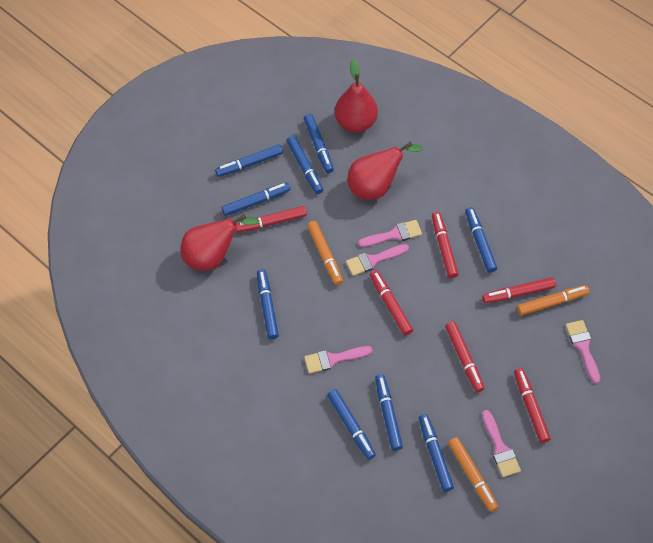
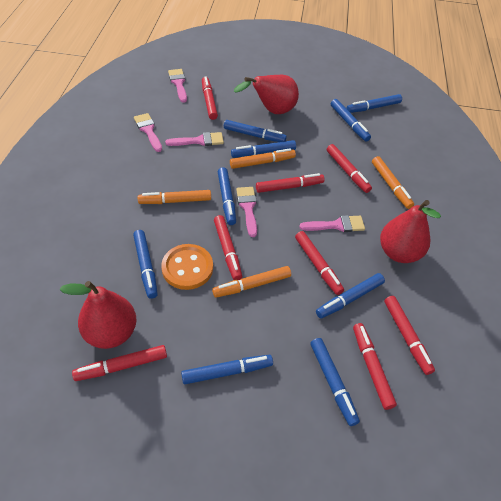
orange button: none = 0 -> [161,244,213,290] = 1
orange marker: [307,221,343,285] [448,437,498,512] [517,285,589,315] = 3 -> [138,190,211,204] [212,266,291,298] [230,148,296,169] [372,156,414,209] = 4
red marker: [236,206,307,233] [370,270,413,335] [432,212,458,278] [445,321,484,392] [482,277,556,303] [514,368,551,443] = 6 -> [72,345,167,381] [202,76,218,120] [214,215,242,280] [256,173,325,193] [295,231,344,295] [327,144,372,193] [353,323,397,410] [384,296,435,375] = 8

